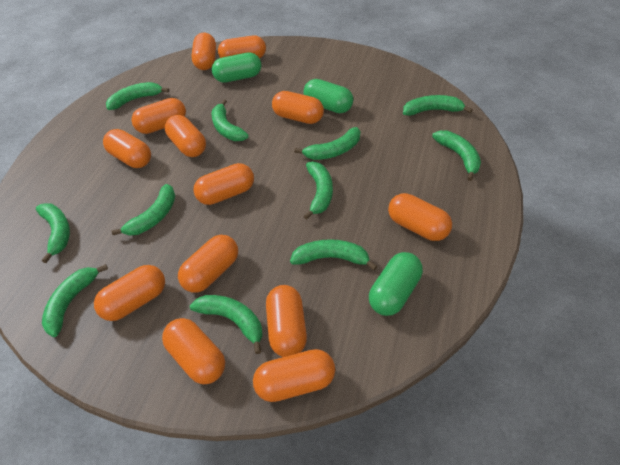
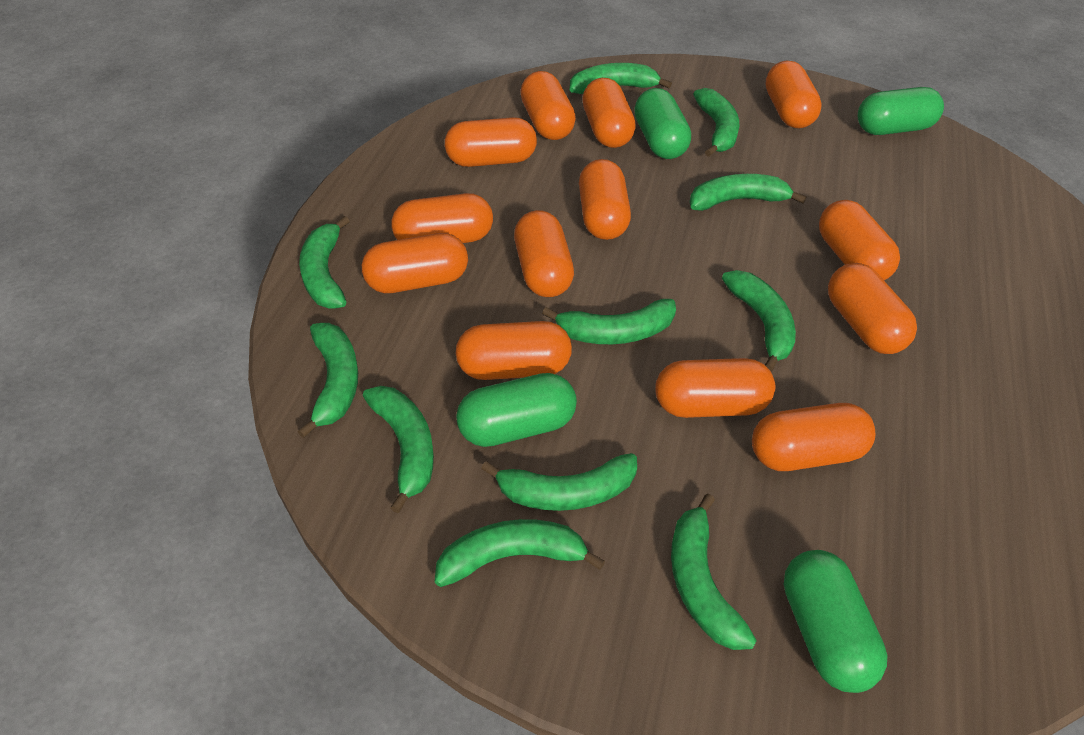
green capsule: [212,52,261,83] [303,79,353,113] [369,252,423,316] = 3 -> [456,373,577,447] [634,88,691,159] [784,550,887,693] [858,87,944,135] = 4

